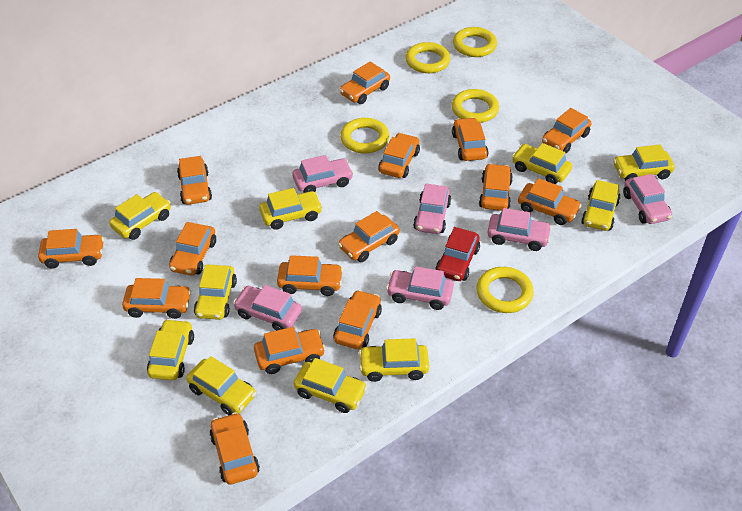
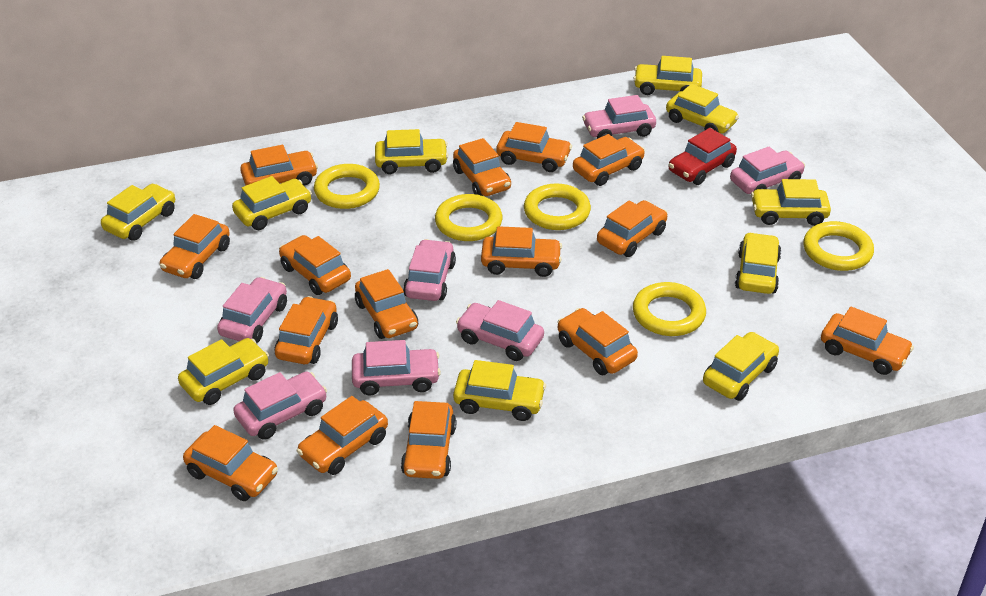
pink car: [233,285,302,331] [292,155,353,193] [386,266,454,310] [413,183,451,234] [487,208,552,251] [623,174,672,224] = 6 -> [217,277,287,343] [233,372,327,440] [352,340,441,396] [403,239,456,301] [456,300,544,361] [582,95,656,139] [730,147,805,194] = 7

